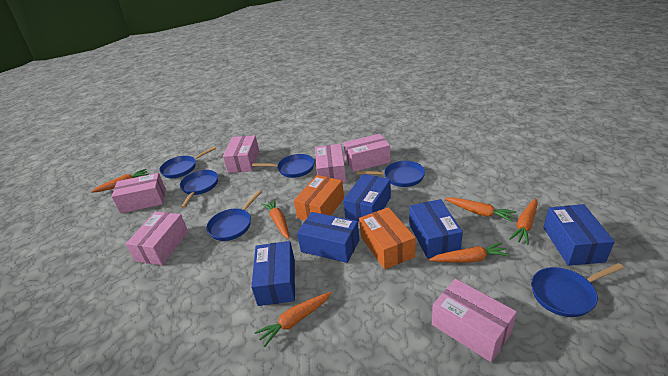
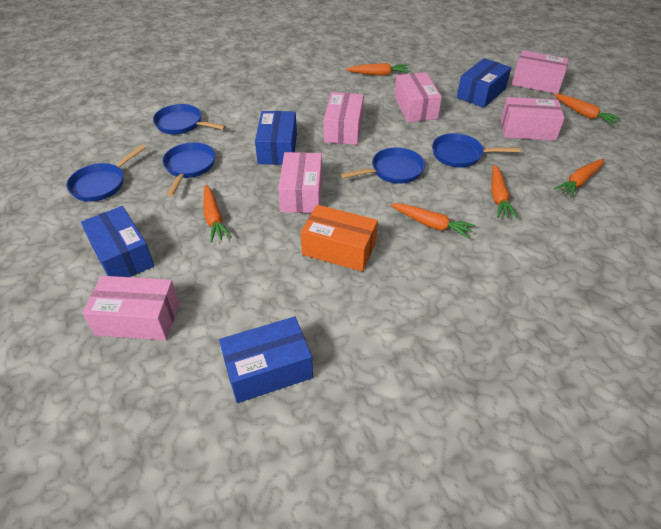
blue box: [251,241,295,306] [297,212,359,263] [343,174,391,222] [409,199,463,259] [543,204,615,266] = 5 -> [81,206,154,277] [219,317,313,403] [255,111,297,165] [457,58,511,108] = 4
blue pan: [159,146,216,178] [180,170,218,208] [207,190,262,241] [252,154,314,178] [357,161,425,187] [531,263,624,317] = 6 -> [66,145,146,202] [153,104,226,134] [162,142,215,196] [341,147,425,184] [432,133,520,167] = 5
orange box: [294,175,344,221] [359,207,416,269] = 2 -> [301,205,378,272] = 1

